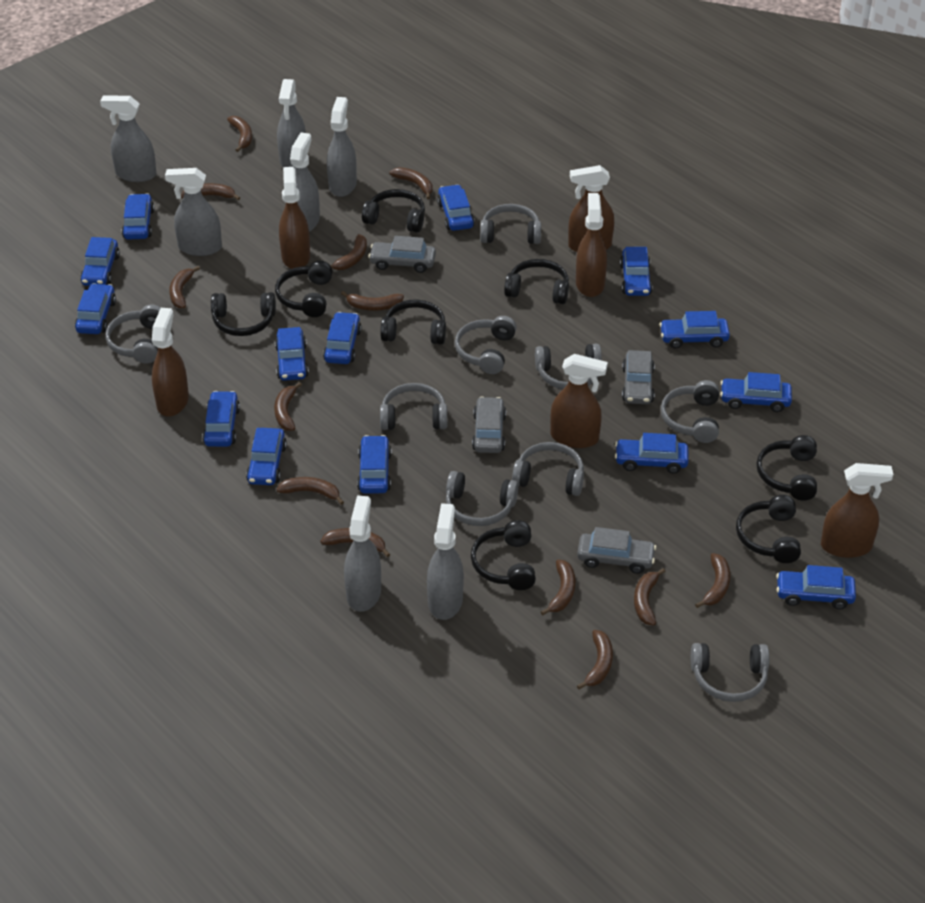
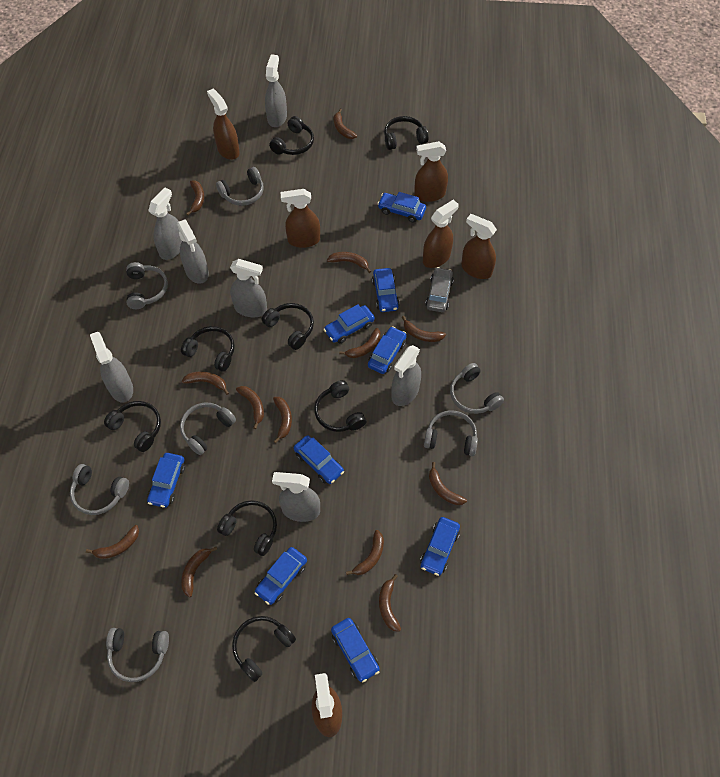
blue car: [75,283,116,334] [80,237,120,286] [122,194,154,240] [202,391,240,447] [246,428,287,485] [275,327,309,381] [323,312,362,364] [357,435,392,494] [437,184,475,231] [615,433,689,474] [620,247,653,296] [659,311,730,348] [720,372,792,412] [776,565,856,609] = 14 -> [147,453,185,508] [254,547,307,605] [294,435,344,484] [323,304,375,343] [331,618,380,682] [368,326,407,374] [372,268,400,312] [377,192,426,223] [420,517,460,576] = 9
grey car: [368,236,436,273] [472,397,506,453] [577,527,656,574] [622,350,655,404] = 4 -> [425,267,454,312] = 1
grey headphones: [106,304,161,364] [380,383,447,430] [446,471,518,526] [455,316,517,374] [480,204,541,244] [512,442,584,496] [535,344,602,389] [661,380,719,443] [691,643,769,702] = 9 -> [70,464,129,515] [106,628,169,682] [126,262,168,309] [180,403,236,455] [216,167,264,206] [424,410,478,456] [450,363,504,414] = 7

